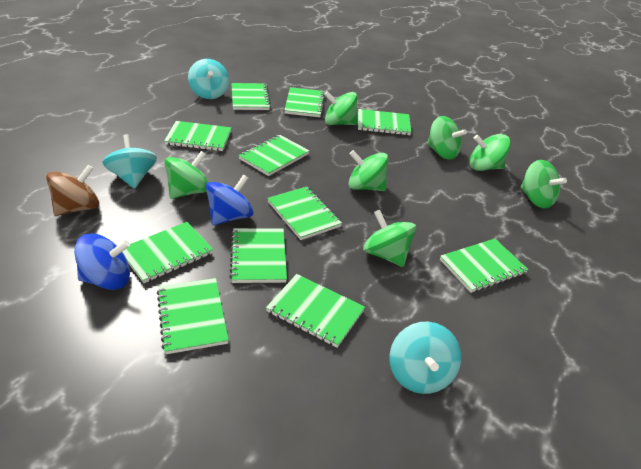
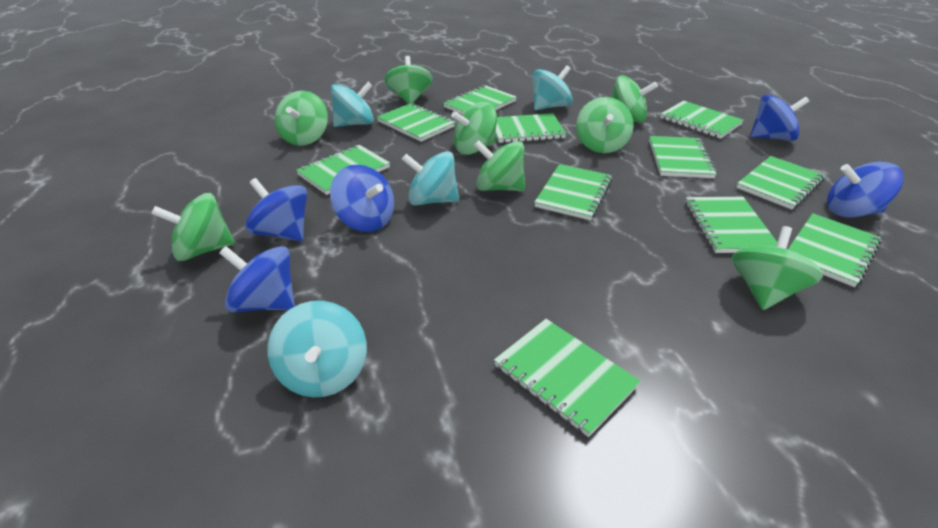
blue spinning top: [74,233,130,290] [206,174,253,225] = 2 -> [219,246,295,312] [245,178,307,241] [330,165,394,232] [750,94,809,141] [827,162,903,217] = 5
brown spinning top: [46,165,99,216] = 1 -> none = 0
green spinning top: [164,151,209,199] [324,91,357,125] [348,150,388,191] [363,209,416,267] [427,116,467,160] [470,134,511,171] [520,160,567,208] = 7 -> [151,193,235,261] [275,91,328,146] [384,56,433,104] [451,102,497,155] [474,140,525,191] [576,97,634,153] [611,75,658,123] [732,226,823,310] = 8
turquoise spinning top: [103,134,157,189] [188,59,229,99] [389,322,461,394] = 3 -> [267,301,367,397] [331,82,374,127] [402,151,459,206] [532,65,573,110] = 4

